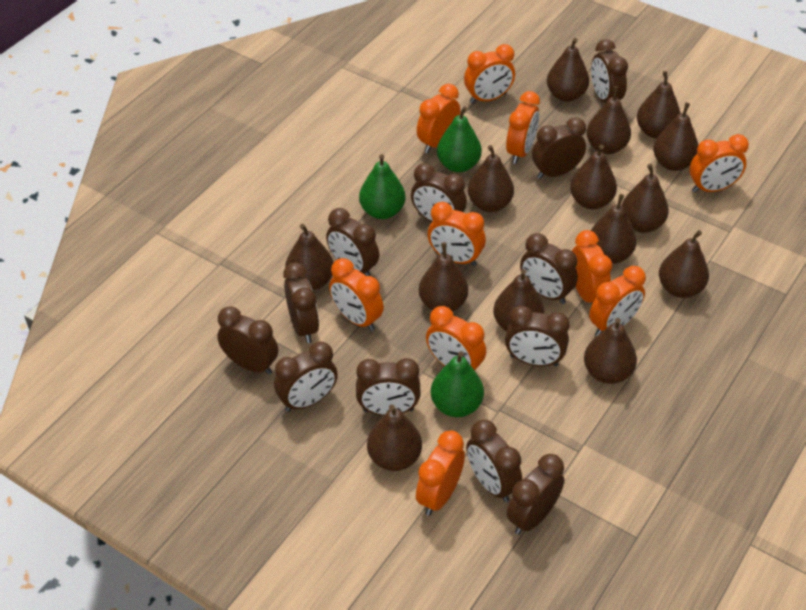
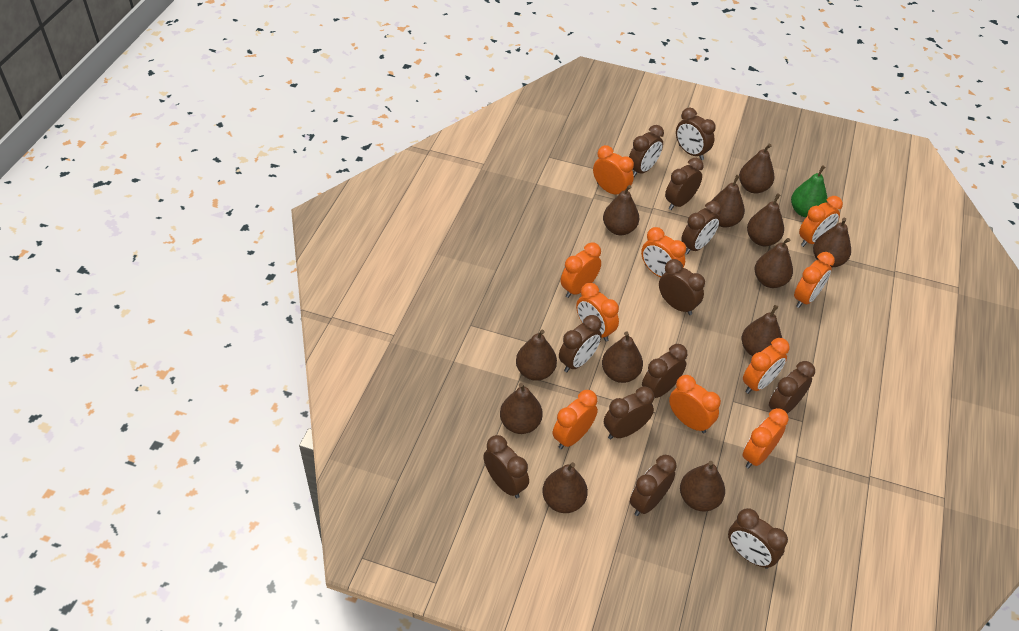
brown pear: [285,224,334,290] [367,405,422,471] [419,242,468,312] [468,145,514,212] [493,269,544,332] [547,38,589,102] [570,144,617,209] [584,318,637,384] [586,86,631,154] [591,194,636,264] [621,164,669,233] [637,71,681,139] [653,102,698,171] [659,230,709,298] = 14 -> [500,383,543,434] [516,330,557,381] [542,462,588,513] [602,331,643,383] [603,185,639,236] [680,461,725,512] [712,175,745,228] [739,143,775,194] [742,305,782,356] [747,193,784,246] [755,238,793,288] [813,218,851,268] = 12
green pear: [359,154,406,219] [431,351,484,417] [437,106,482,172] = 3 -> [791,165,827,217] = 1

